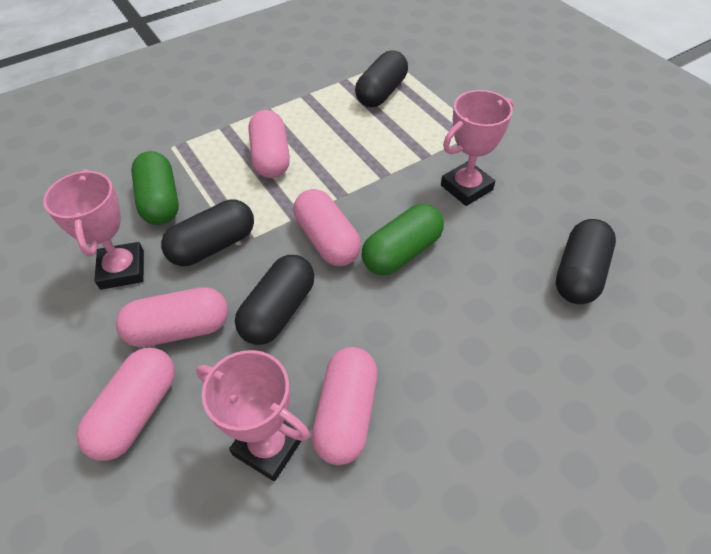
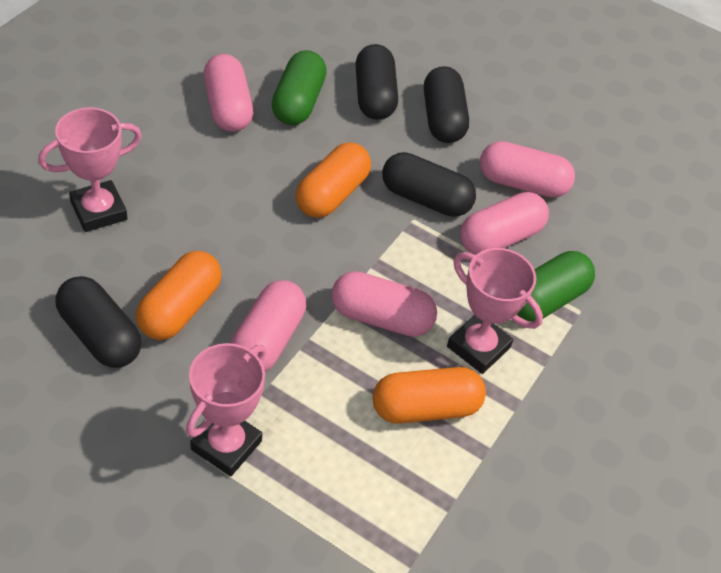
orange capsule: none = 0 -> [136,251,222,340] [296,142,371,218] [373,367,486,424] = 3

